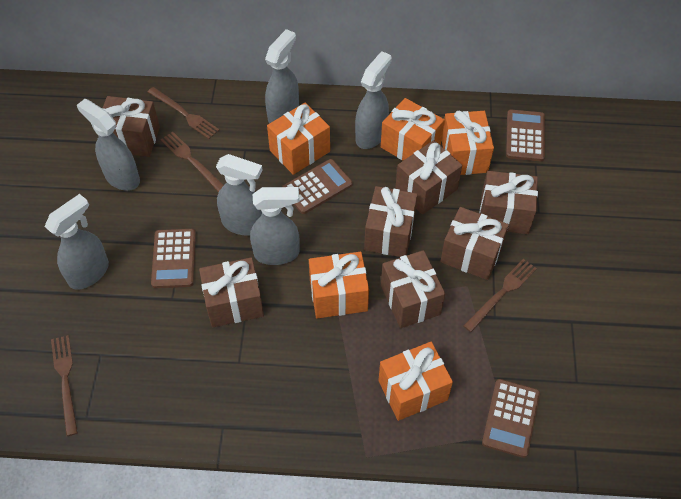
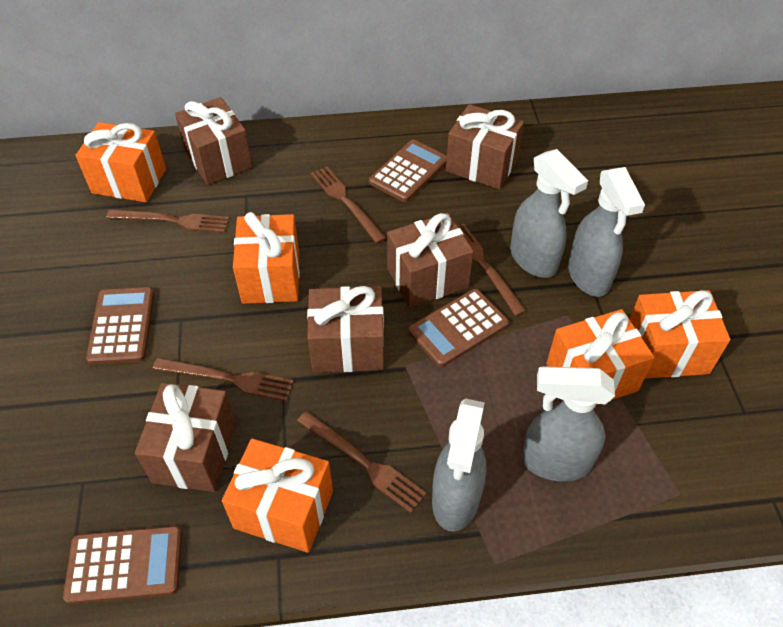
brown fork: [51,335,78,436] [148,87,219,139] [160,132,224,192] [463,259,537,332] = 4 -> [106,209,229,233] [153,358,294,401] [297,411,427,513] [310,166,386,244] [458,223,526,316] = 5
brown gift: [102,96,160,157] [199,257,264,327] [364,186,418,257] [381,250,445,328] [395,140,462,215] [440,207,509,280] [479,171,538,234] = 7 -> [135,383,236,492] [175,97,253,185] [307,286,384,373] [387,213,474,308] [446,104,524,189] = 5
grey spray bottle: [44,194,109,290] [77,99,140,191] [216,154,262,236] [250,187,300,265] [265,29,299,124] [355,51,392,149] = 6 -> [432,398,486,532] [510,149,588,278] [522,366,615,481] [568,167,645,297] = 4

